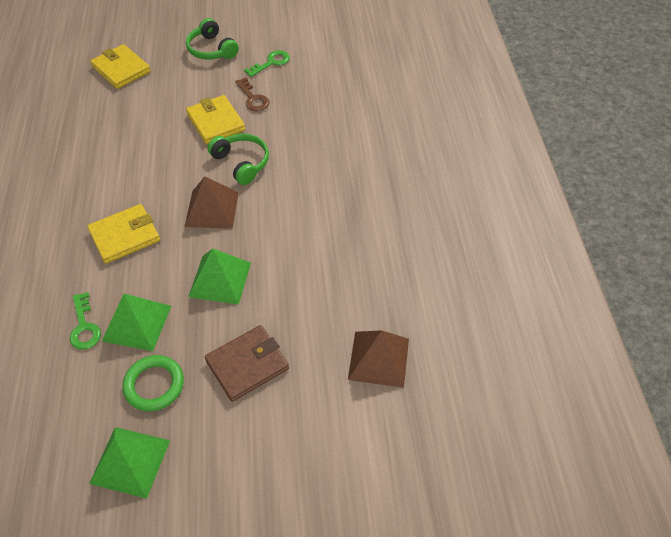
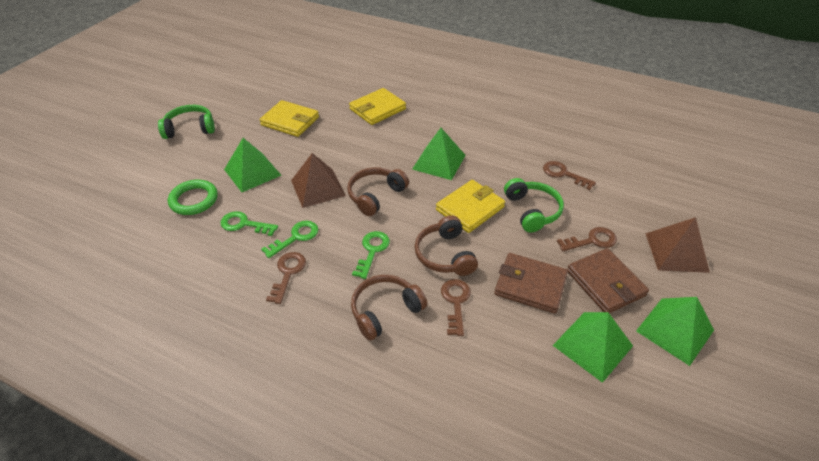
brown headphones: none = 0 -> [347,167,409,216] [351,275,427,341] [414,215,478,276] = 3
brown key: [235,77,270,111] = 1 -> [266,252,306,304] [441,279,471,336] [543,161,596,190] [557,227,617,251] = 4
brown wallet: [205,325,289,402] = 1 -> [494,253,568,314] [567,248,649,313] = 2
green key: [70,292,101,350] [244,50,290,77] = 2 -> [220,211,278,236] [261,221,318,258] [352,231,390,279] = 3
green pyramid: [89,427,170,499] [102,294,171,351] [188,248,251,305] = 3 -> [224,138,282,192] [412,128,466,180] [553,312,633,383] [636,297,714,366] = 4

